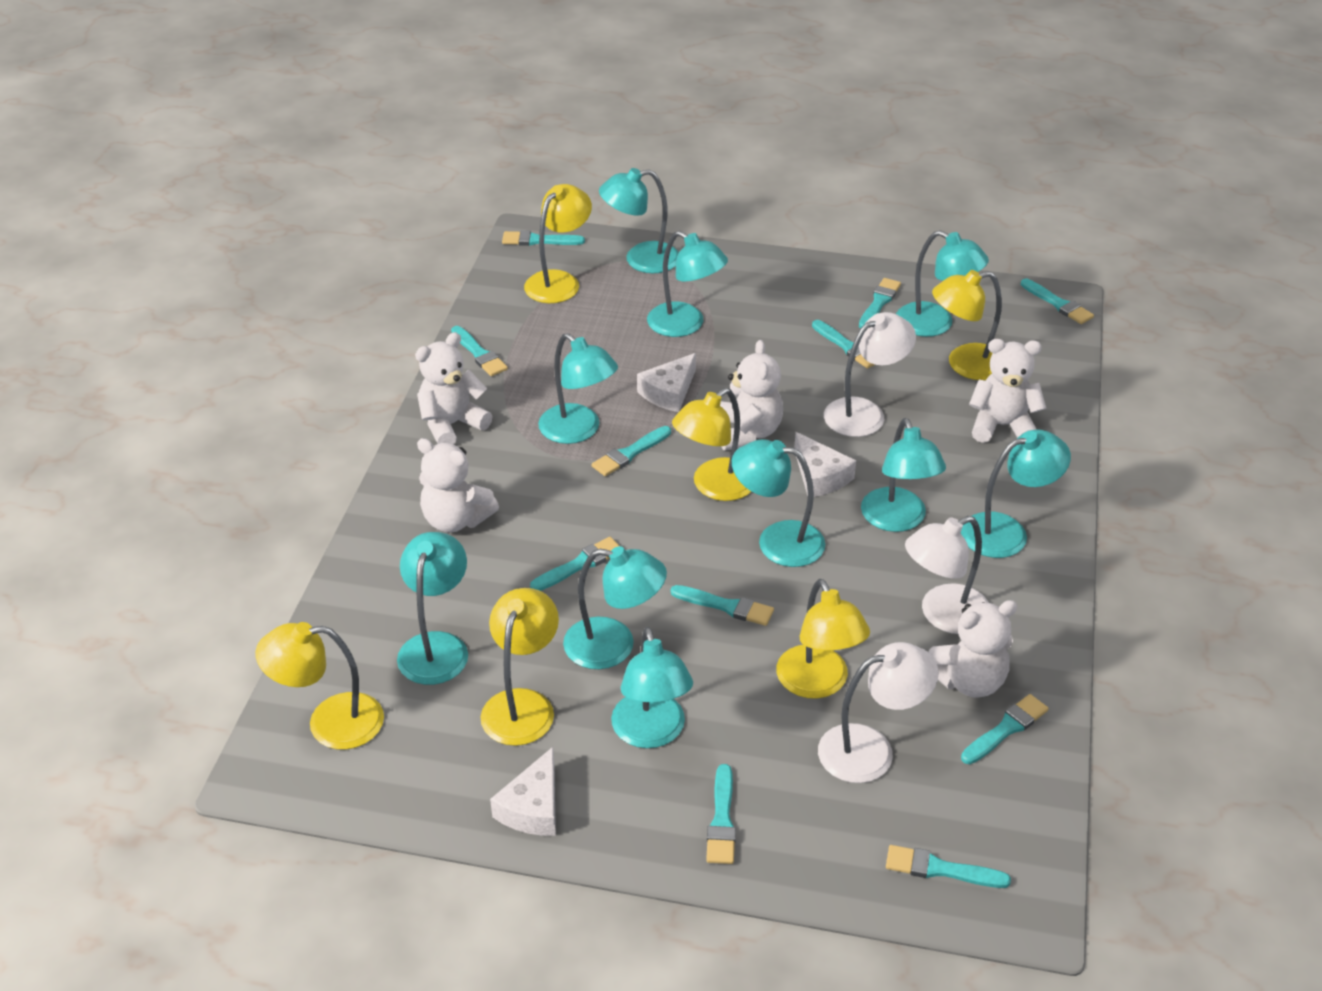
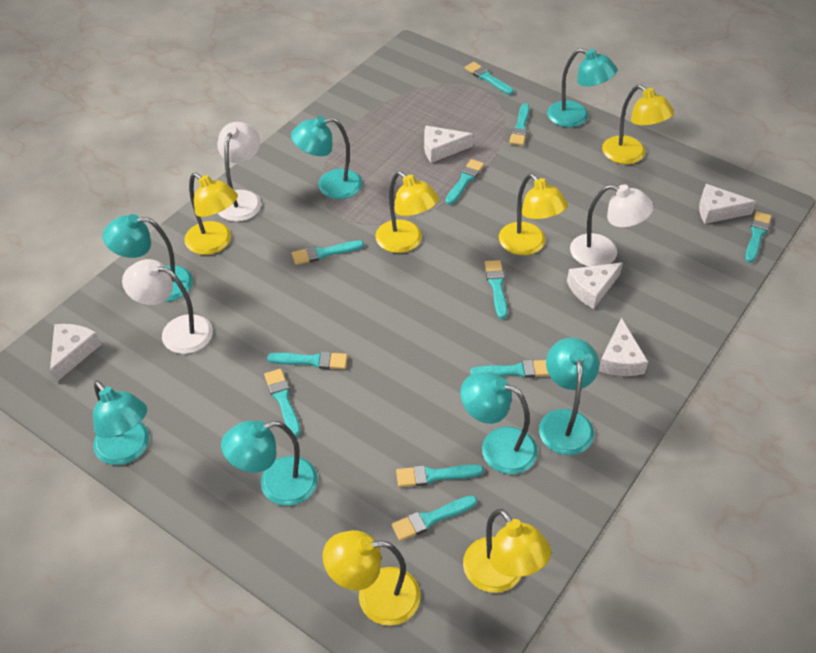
turquoise lamp: [397,532,468,685] [538,333,618,444] [563,546,667,669] [599,168,679,273] [611,627,693,748] [647,231,728,337] [732,439,825,567] [861,418,946,532] [896,230,989,337] [961,430,1071,558] = 10 -> [93,381,149,465] [103,214,193,302] [221,421,318,506] [291,116,362,199] [460,372,538,474] [539,338,599,455] [547,48,617,127] = 7
white cheese: [490,747,556,836] [637,353,696,412] [794,432,856,497] = 3 -> [50,324,101,382] [424,126,473,163] [567,262,623,309] [599,318,648,376] [699,184,757,224] = 5
white teddy bear: [415,332,493,445] [417,438,499,533] [720,340,783,450] [929,600,1018,698] [969,339,1046,443] = 5 -> none = 0

